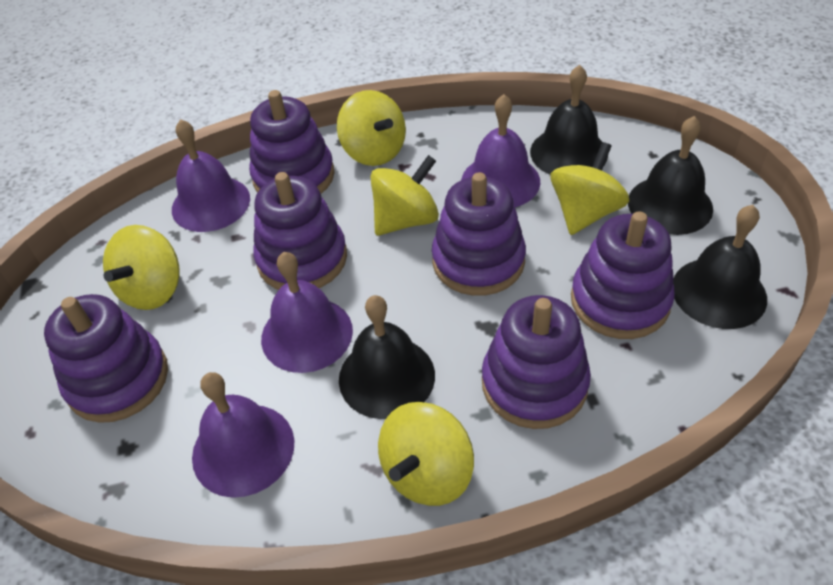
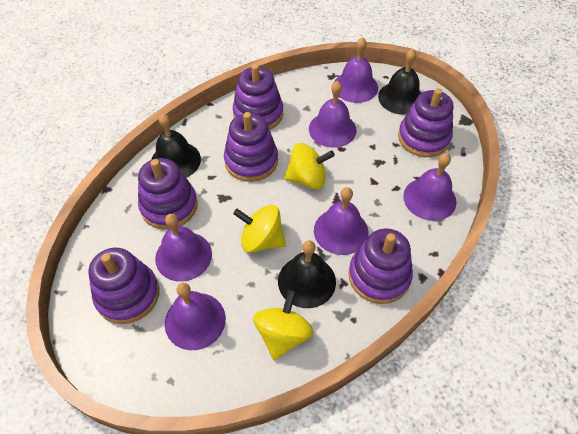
black bell: [339,295,435,419] [530,65,608,175] [628,116,713,235] [673,205,767,329] = 4 -> [151,113,201,178] [278,240,336,308] [378,49,421,115] = 3
purple bell: [172,119,250,232] [192,372,294,498] [261,252,353,373] [461,94,540,207] = 4 -> [155,214,212,282] [165,283,226,350] [309,81,357,148] [314,187,368,255] [334,37,378,103] [403,153,456,221] = 6
yellow spinning top: [103,225,180,310] [337,90,406,166] [371,155,439,236] [378,402,474,506] [550,142,629,235] = 5 -> [233,205,286,253] [253,290,313,360] [284,143,335,189] = 3

